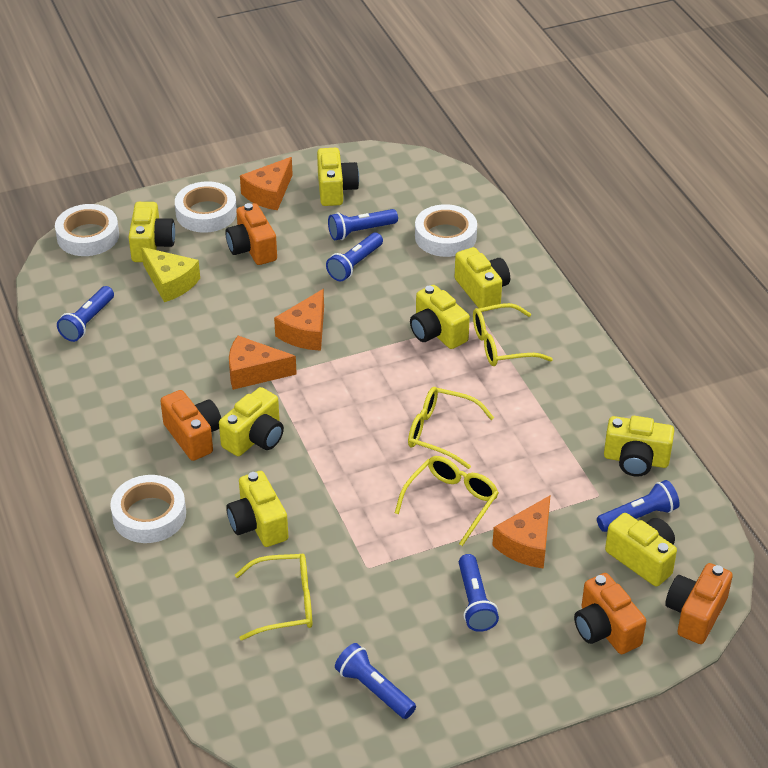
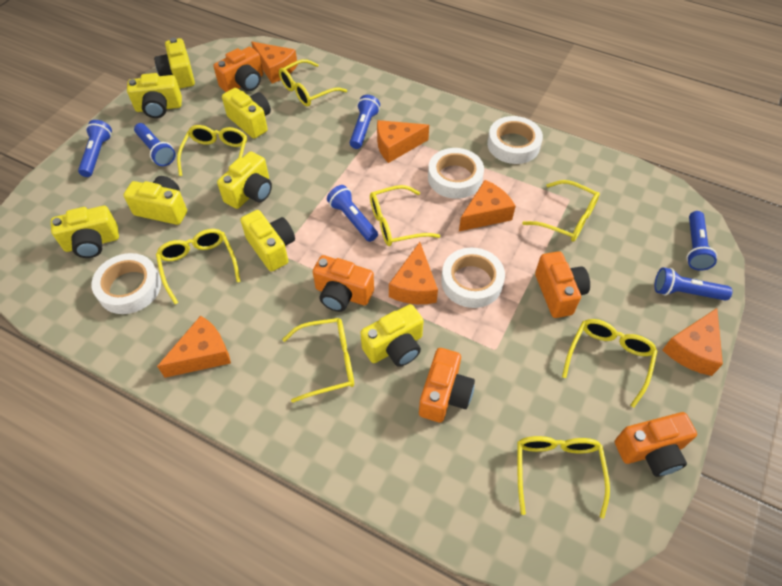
orange camera: [160,390,221,461] [225,203,277,265] [574,573,646,654] [665,563,733,644] = 4 -> [213,47,263,92] [313,255,374,312] [419,348,475,423] [535,251,590,318] [615,412,697,477] = 5
orange cheese: [229,336,297,390] [240,157,293,210] [274,289,324,351] [492,495,551,569] = 4 -> [157,316,231,378] [251,42,298,83] [377,120,429,163] [389,242,438,304] [459,180,516,231] [663,308,723,376] = 6
yellow cheese: [141,247,200,302] = 1 -> none = 0
yellow glasses: [235,554,312,640] [395,456,499,546] [408,387,494,469] [473,303,553,366] = 4 -> [156,229,241,304] [177,125,247,176] [279,59,347,107] [282,318,354,403] [370,185,440,246] [518,436,610,519] [522,180,600,242] [562,319,657,408] = 8

